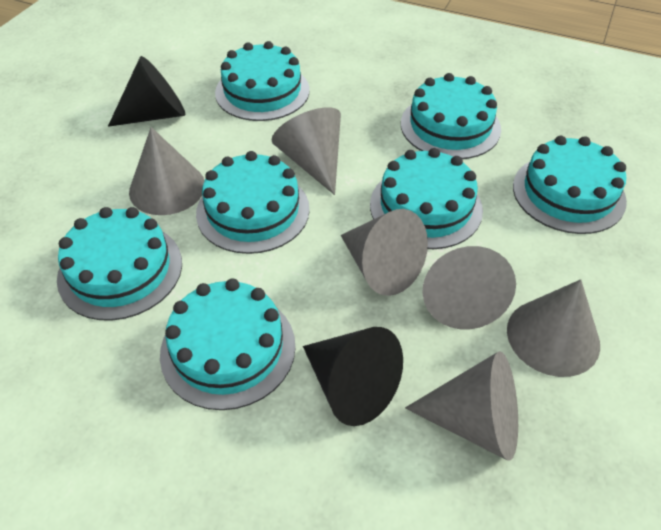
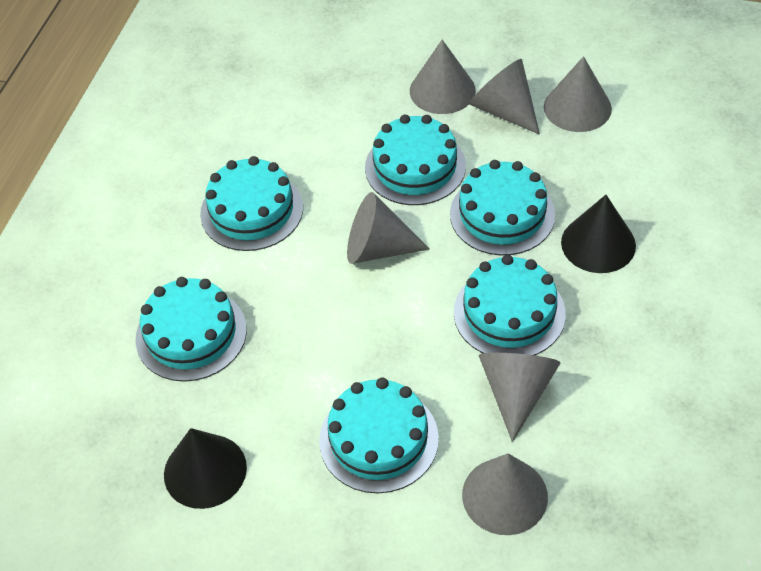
turquoise cake: [57,207,182,321] [160,278,296,410] [196,151,310,254] [215,41,310,121] [370,148,483,249] [401,73,501,159] [513,136,627,234] = 7 -> [135,277,247,382] [200,156,303,251] [319,377,439,493] [365,115,466,205] [450,160,555,256] [454,255,566,355] = 6

